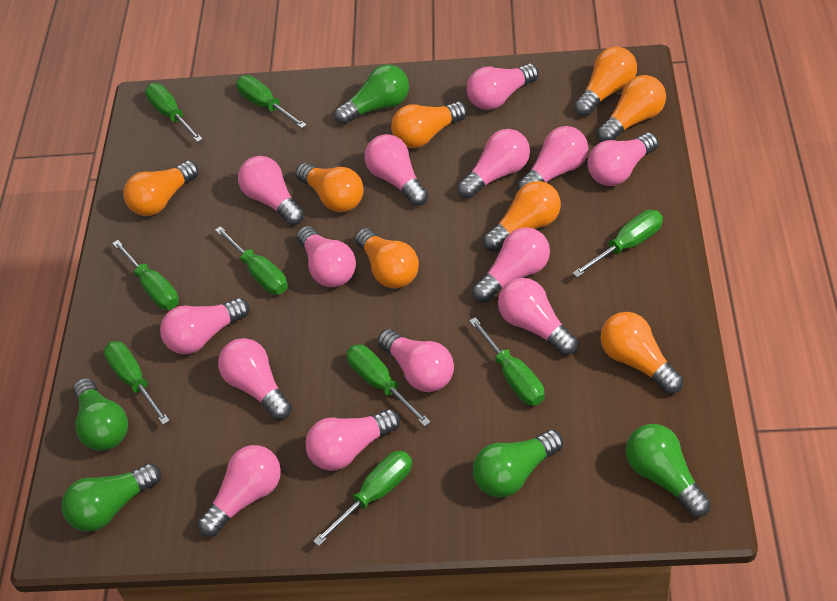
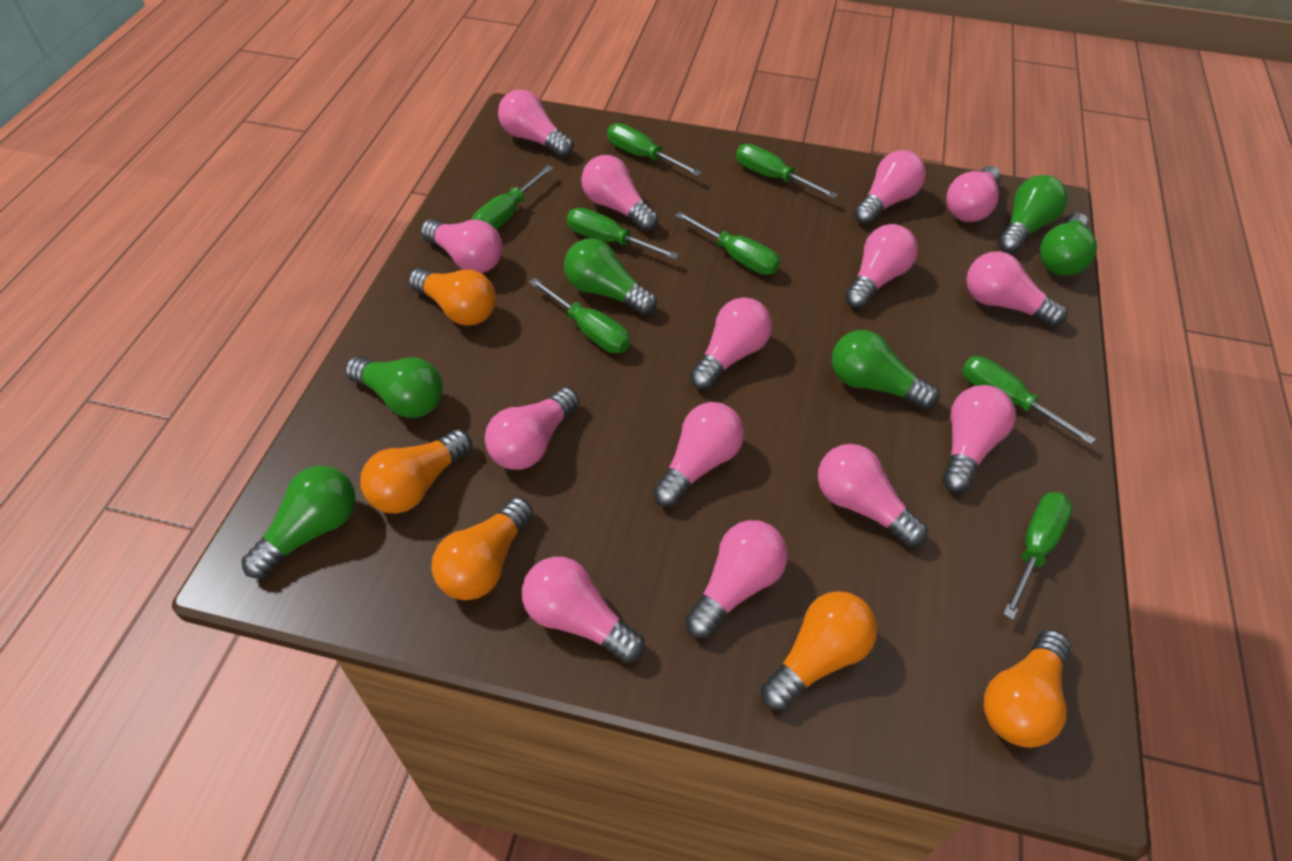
green light bulb: [62,463,161,532] [73,378,128,451] [334,64,409,125] [473,430,563,498] [626,424,711,517] = 5 -> [241,466,356,578] [345,356,443,418] [564,238,657,315] [832,330,939,409] [998,175,1068,253] [1039,213,1097,276] = 6
green screwdriver: [104,341,170,425] [112,240,179,310] [145,83,203,142] [215,226,288,295] [236,75,307,128] [313,451,412,546] [347,345,431,427] [469,317,544,406] [572,210,663,278] = 9 -> [472,165,553,230] [529,278,630,353] [567,208,679,259] [607,123,702,176] [675,212,780,275] [736,144,838,199] [962,356,1096,445] [1003,492,1073,620] = 8
orange light bulb: [124,161,199,216] [295,163,364,212] [355,228,419,289] [391,102,467,148] [483,181,561,252] [574,47,637,116] [597,75,666,142] [600,312,683,394] = 8 -> [360,429,472,514] [408,268,496,326] [431,497,533,600] [761,591,877,711] [984,629,1071,748] = 5

